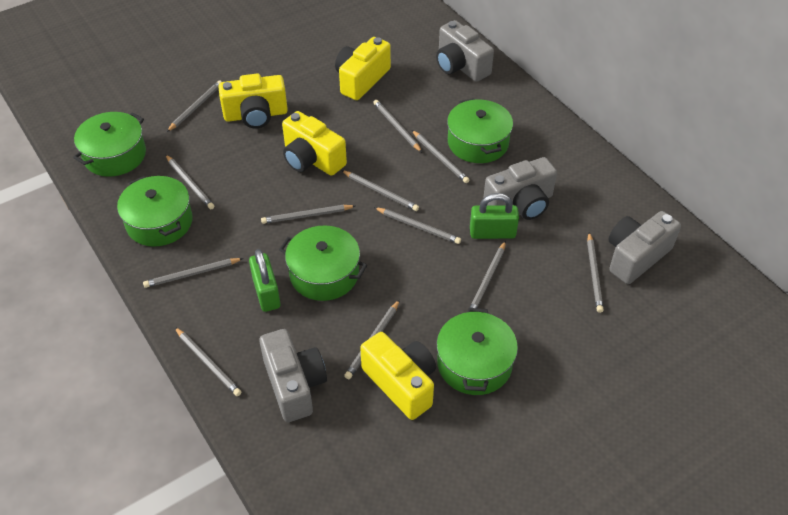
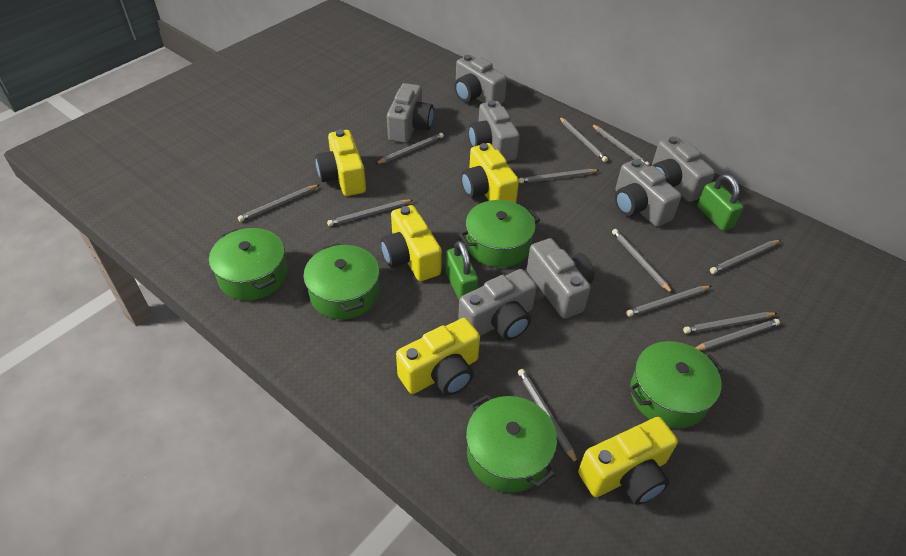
grey camera: [259,329,327,422] [436,20,494,82] [483,157,557,220] [608,211,681,284] = 4 -> [387,83,434,143] [454,55,507,104] [458,269,537,340] [468,100,520,161] [527,238,594,319] [615,159,682,227] [652,136,715,202] = 7
yellow camera: [218,73,288,129] [282,111,347,176] [335,37,391,100] [360,332,436,420] = 4 -> [315,129,366,196] [380,205,442,281] [396,318,480,395] [461,143,519,203] [578,417,678,505] = 5

